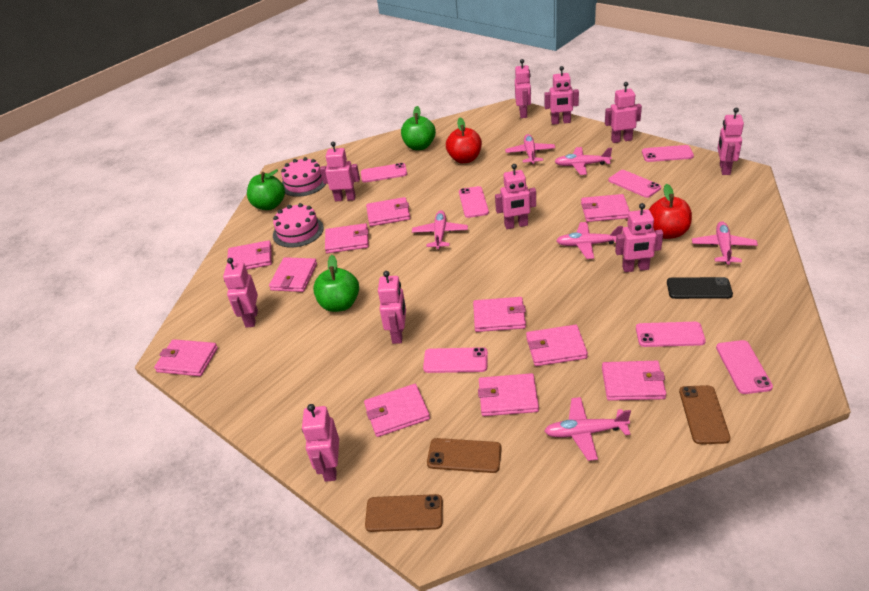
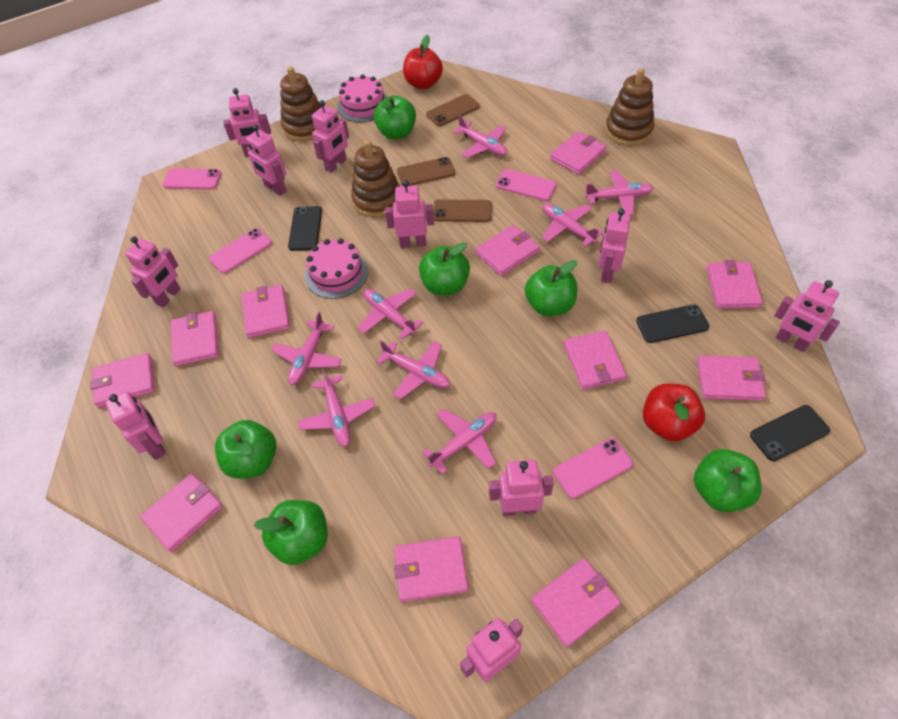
black phone: [667,277,733,299] = 1 -> [288,206,322,251] [636,304,709,343] [750,405,830,461] = 3
brown stacking toy: none = 0 -> [280,66,321,142] [351,140,400,218] [605,68,654,146] = 3
green apple: [247,169,285,210] [313,255,359,312] [401,106,436,150] = 3 -> [215,420,276,479] [254,500,328,565] [374,96,416,139] [419,242,470,295] [525,260,577,316] [694,449,762,512] = 6
pink phone: [361,163,407,183] [423,347,488,373] [459,186,489,218] [608,170,661,198] [636,322,706,347] [642,145,694,162] [716,340,773,394] = 7 -> [162,168,221,189] [209,228,272,274] [496,169,556,201] [553,438,633,499] = 4
pink plane: [412,210,468,249] [505,134,555,164] [544,397,631,461] [554,147,612,175] [556,222,623,259] [692,221,758,265] = 6 -> [271,311,342,385] [298,368,375,447] [358,288,424,340] [376,341,450,399] [422,409,497,475] [453,115,507,158] [542,203,603,247] [585,171,653,215] = 8

